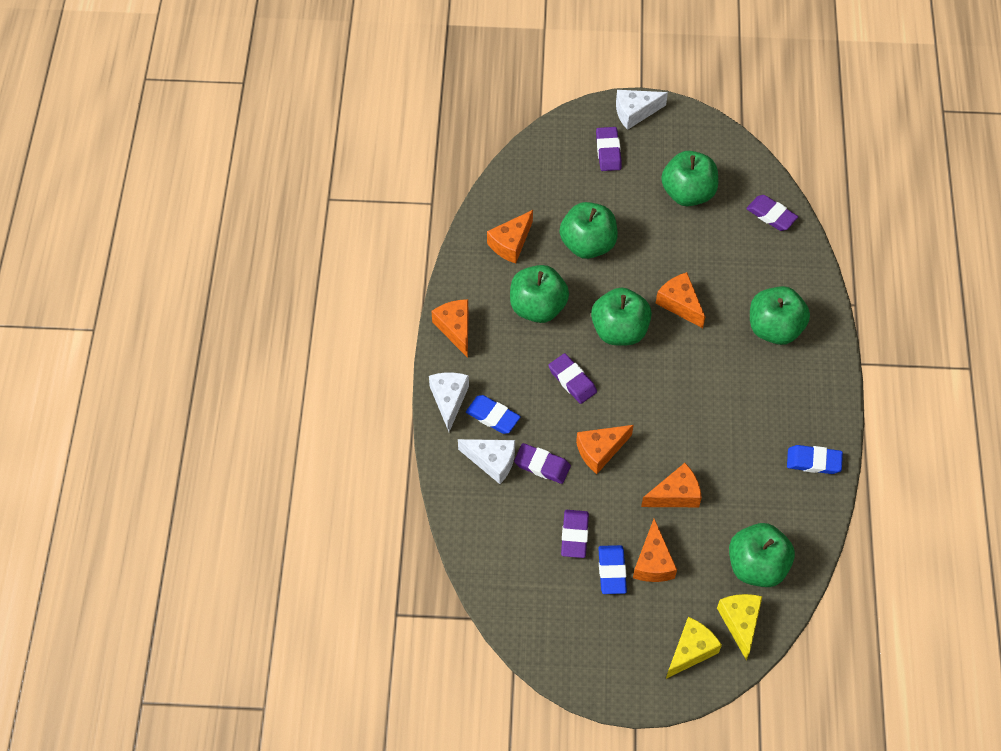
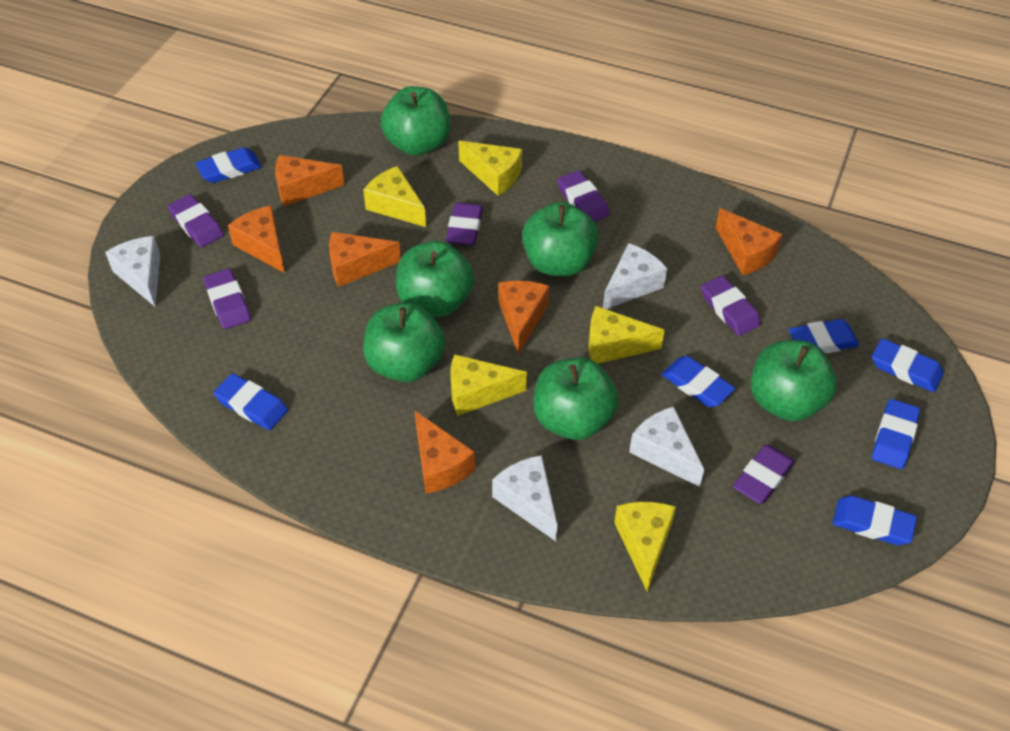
blue eraser: [466,395,521,434] [598,545,627,594] [787,445,843,474] = 3 -> [195,147,262,183] [213,373,288,430] [661,356,735,407] [789,319,859,353] [832,496,917,545] [872,338,944,392] [872,399,920,469] = 7
purple eraser: [514,443,571,484] [548,353,597,404] [561,510,589,558] [596,127,622,171] [746,195,798,231] = 5 -> [168,194,224,247] [203,269,251,329] [446,203,483,245] [557,170,610,222] [701,276,761,336] [733,445,795,504] = 6
white cheese: [429,372,469,432] [458,439,515,484] [616,90,668,130] = 3 -> [105,236,160,306] [492,455,557,541] [603,243,667,309] [629,406,704,487] = 4
yellow cheese: [666,617,722,679] [717,594,762,660] = 2 -> [363,166,426,227] [450,354,527,416] [458,141,522,196] [589,306,665,364] [614,502,676,592] = 5

